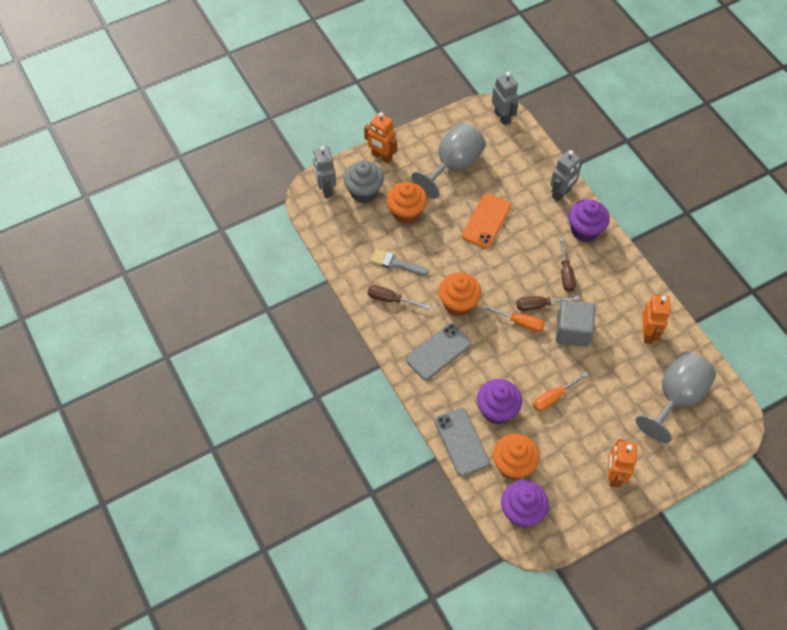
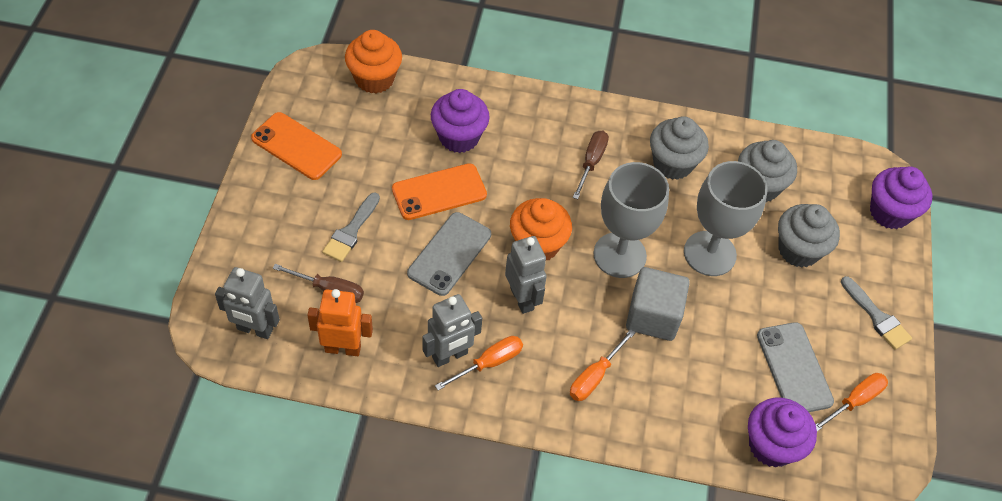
brown screwdriver: [368,285,429,309] [516,296,580,311] [559,237,576,292] = 3 -> [273,264,364,303] [573,131,609,199] = 2
grey brush: [371,249,429,276] = 1 -> [322,192,380,262] [841,276,912,350] = 2
grey cupcake: [344,161,384,203] = 1 -> [650,116,709,180] [738,140,797,203] [778,204,840,268] = 3
orange cupcake: [386,182,427,224] [439,273,481,316] [493,434,539,480] = 3 -> [345,30,402,93] [510,198,572,260] = 2
orange phone: [462,194,511,248] = 1 -> [251,112,342,180] [392,163,487,220] = 2
orange robot: [364,112,397,163] [608,439,637,488] [642,295,671,344] = 3 -> [307,289,373,356] = 1
orange screwdriver: [482,305,545,332] [533,372,588,411] = 2 -> [435,336,523,391] [570,329,636,401] [816,373,888,431] = 3

